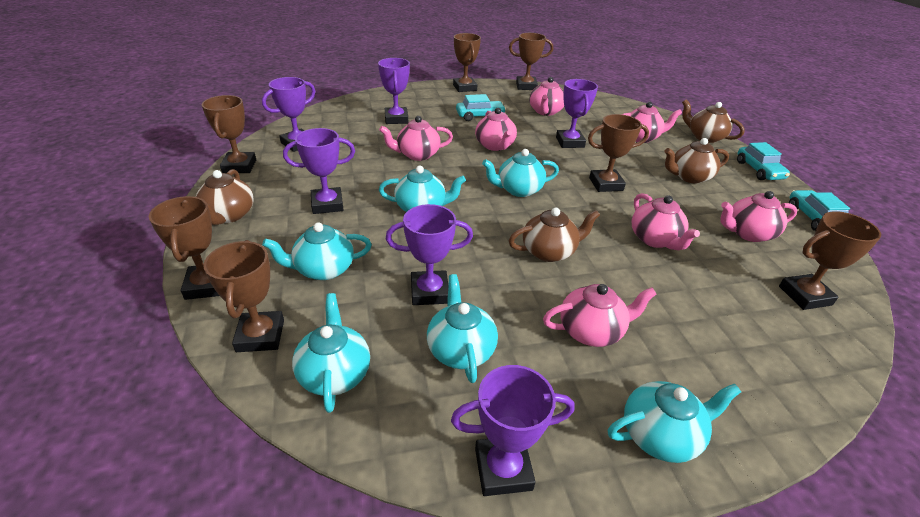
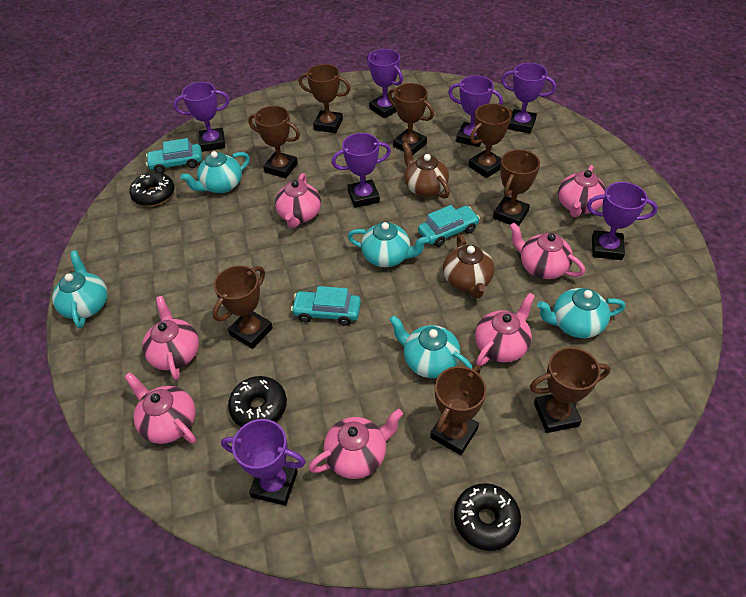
black donut: none = 0 -> [129,172,175,206] [228,376,287,427] [454,483,521,551] = 3
brown teapot: [196,169,254,225] [509,207,600,262] [665,138,729,183] [682,100,745,143] = 4 -> [402,142,450,199] [443,235,494,299] = 2
brown trophy: [149,196,219,300] [202,95,256,173] [203,240,284,352] [453,33,481,92] [509,33,553,90] [588,114,649,192] [779,211,881,310] = 7 -> [213,265,273,349] [248,106,300,178] [299,64,351,133] [388,83,434,156] [430,365,487,455] [468,103,512,178] [493,150,540,227] [530,347,611,433] = 8
purple trophy: [262,77,315,152] [283,128,355,214] [378,58,410,124] [386,204,473,305] [451,365,575,496] [556,79,598,148] = 6 -> [173,82,230,152] [221,419,306,506] [331,133,391,208] [367,49,403,118] [448,75,503,147] [501,63,556,134] [587,182,658,260] = 7
turquoise teapot: [262,222,372,280] [292,293,370,413] [379,166,466,212] [427,274,498,383] [482,149,559,197] [608,381,741,463] = 6 -> [52,251,108,328] [180,151,250,193] [348,222,429,267] [389,315,472,378] [537,288,625,338] = 5

